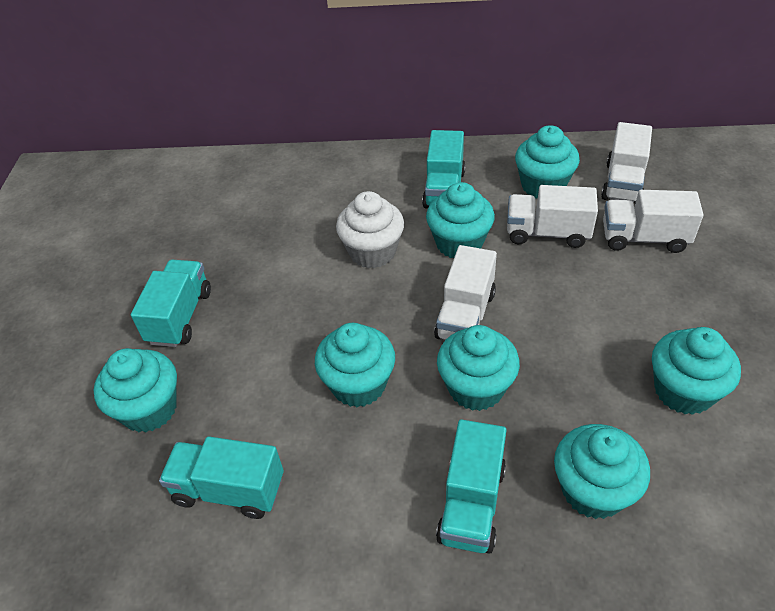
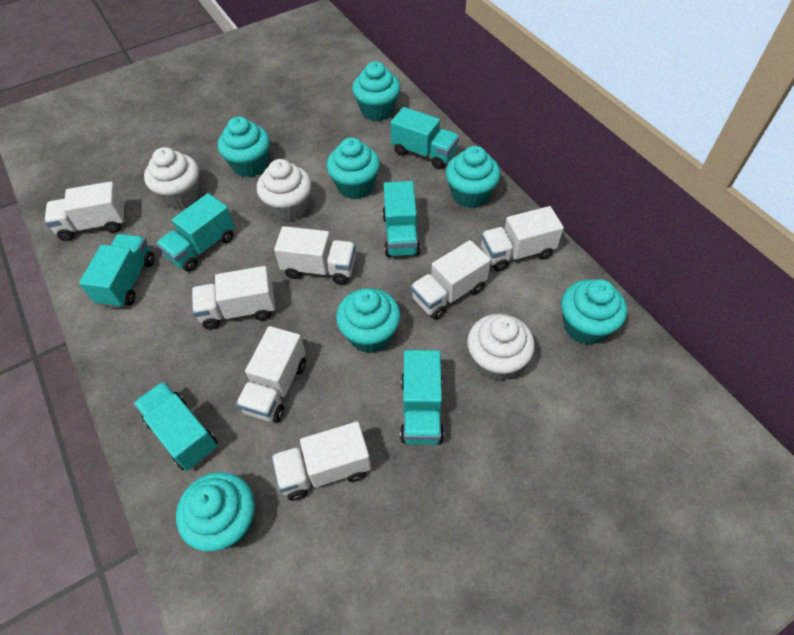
turquoise truck: [131,260,211,347] [159,436,284,519] [422,130,465,208] [436,419,507,554] = 4 -> [79,234,154,308] [134,381,218,471] [156,193,235,272] [382,181,421,257] [390,107,459,169] [400,350,444,445] = 6
white cupcake: [336,191,404,268] = 1 -> [144,147,200,209] [257,159,312,221] [467,314,535,381] = 3
white truck: [434,245,497,340] [507,185,598,248] [601,122,652,203] [603,190,704,253] = 4 -> [45,181,125,241] [192,266,275,330] [236,326,306,422] [272,421,371,501] [274,226,356,284] [411,240,491,320] [481,206,564,271] = 7

